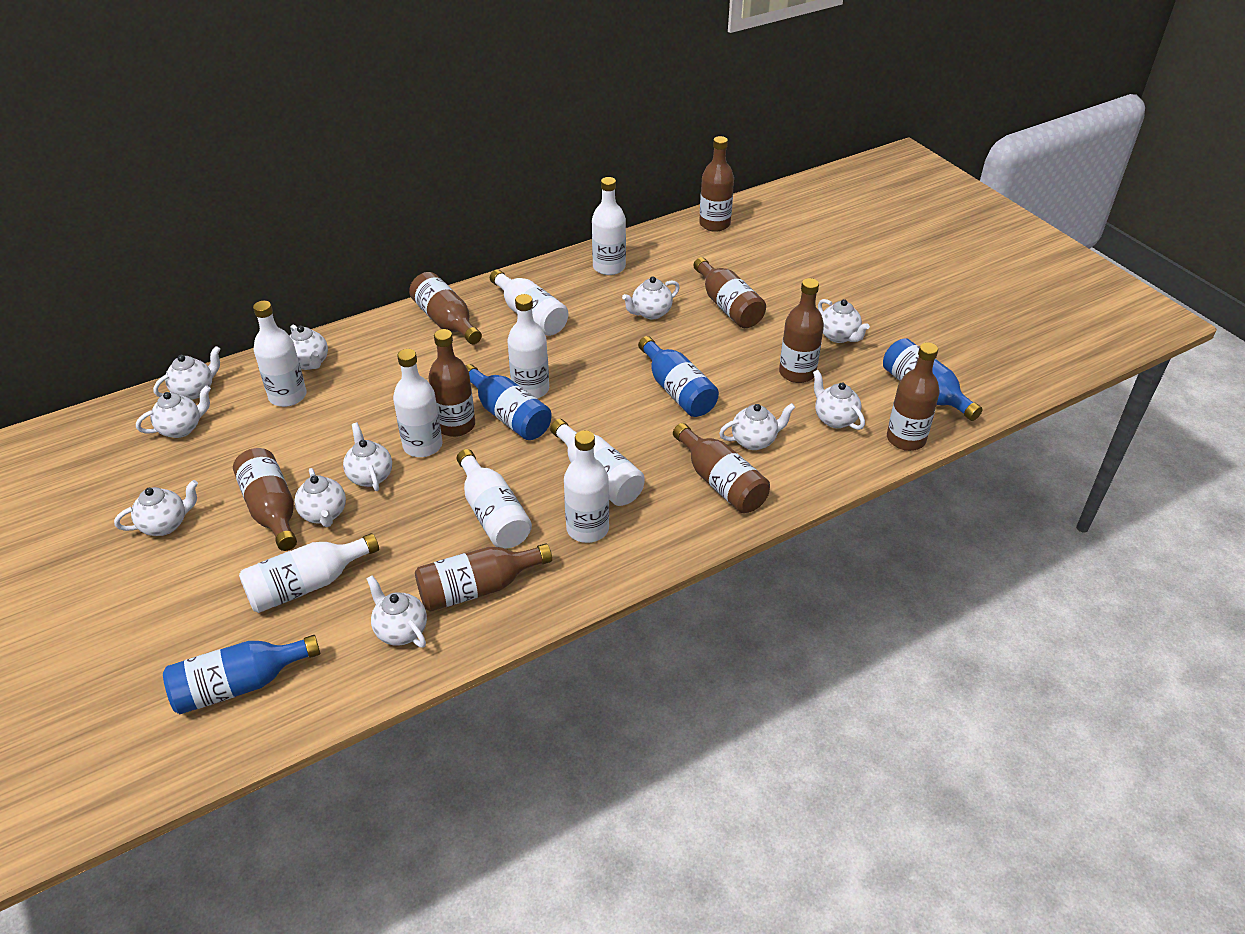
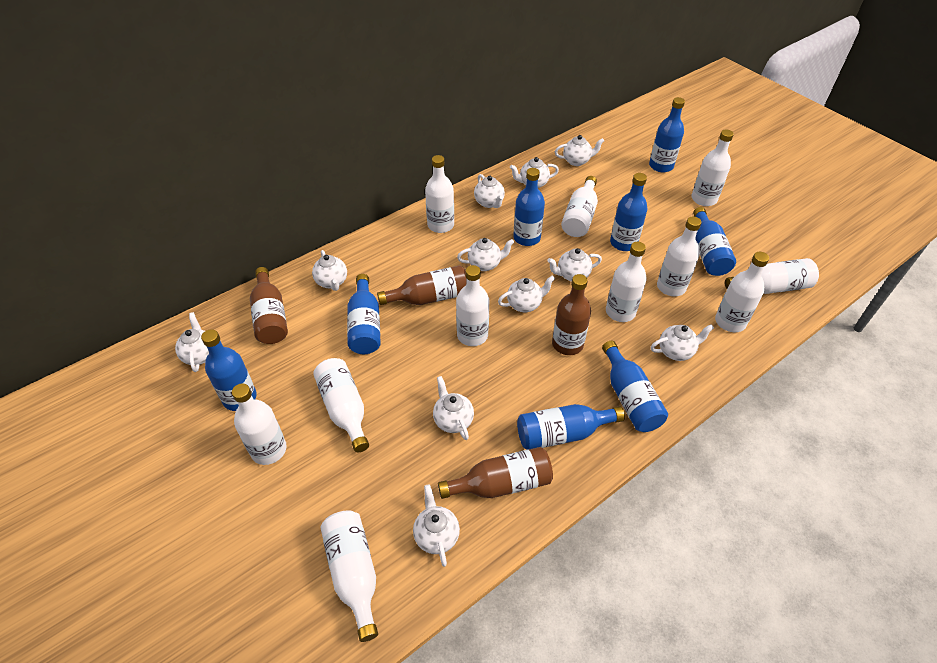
blue bottle: [163,635,320,714] [466,364,552,440] [638,336,719,417] [883,338,983,421] = 4 -> [201,329,257,411] [347,274,381,354] [513,168,545,246] [517,404,625,450] [602,341,668,432] [610,173,647,251] [649,97,685,173] [693,207,736,276] = 8
brown bottle: [233,448,297,551] [409,272,482,344] [415,543,552,612] [428,329,475,437] [673,423,770,513] [693,257,766,328] [699,136,734,232] [779,278,824,383] [887,342,940,451] = 9 -> [250,267,288,344] [377,265,467,305] [438,447,553,499] [552,274,591,355] = 4
white bottle: [239,533,379,613] [253,301,306,407] [393,349,443,457] [457,449,532,548] [490,269,568,336] [507,294,549,399] [550,419,645,506] [564,430,609,543] [592,177,626,275] = 9 -> [232,383,287,465] [313,358,369,452] [320,511,378,642] [425,155,454,233] [456,265,489,346] [561,176,598,237] [606,242,647,322] [657,216,701,296] [691,130,734,206] [715,252,769,332] [725,258,819,294] = 11

